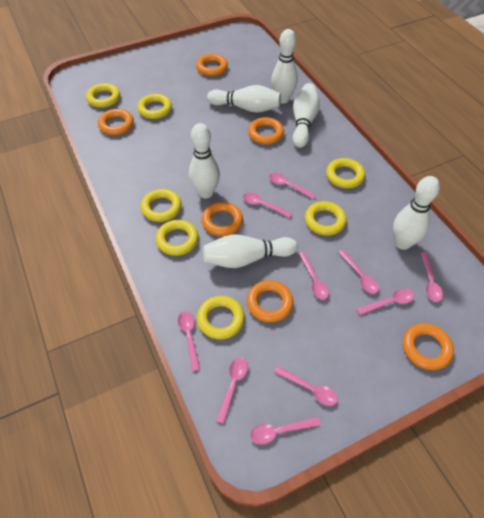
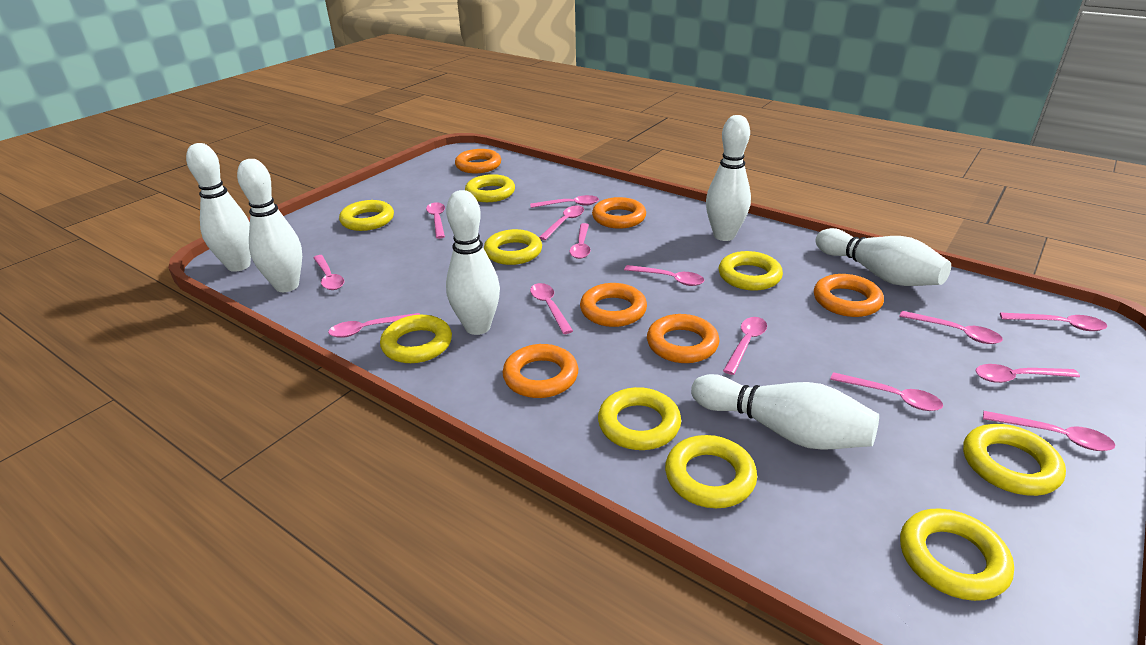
pink spoon: [178,311,200,371] [216,357,248,424] [243,192,293,218] [250,417,320,445] [269,173,316,199] [274,366,338,406] [299,252,329,299] [339,249,379,294] [356,289,414,315] [421,253,443,302] = 10 -> [313,255,344,290] [328,313,420,338] [426,202,445,239] [530,195,599,208] [530,283,573,334] [539,205,584,240] [570,223,590,259] [624,265,704,286] [723,317,767,375] [830,372,943,411] [899,311,1003,344] [975,364,1080,383] [983,411,1115,451] [1000,312,1107,331] = 14
yellow ring: [86,83,120,108] [137,94,172,119] [141,189,182,222] [156,220,199,256] [197,296,245,340] [305,201,347,236] [326,158,365,188] = 7 -> [339,200,394,231] [380,315,452,363] [465,174,515,202] [484,229,542,265] [598,387,681,450] [665,435,757,508] [719,251,783,291] [900,508,1014,601] [963,424,1066,496] = 9

